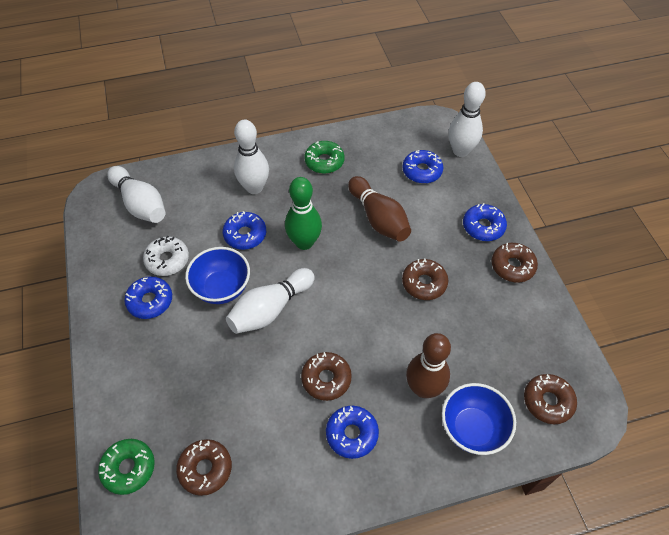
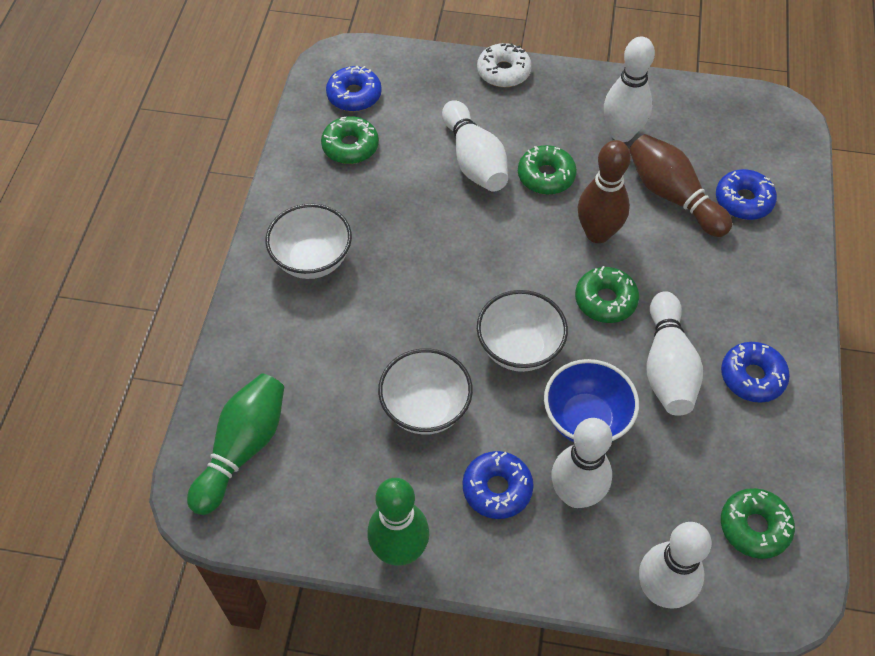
blue bowl: [185,247,250,304] [442,383,516,455] = 2 -> [544,359,639,442] = 1
blue donut: [124,276,172,319] [223,211,266,250] [326,406,379,459] [403,150,443,183] [463,203,507,241] = 5 -> [326,65,382,112] [463,451,534,519] [716,169,777,220] [721,342,790,403] = 4
brown donut: [176,439,232,496] [301,352,352,401] [402,259,448,300] [492,243,538,283] [524,374,577,424] = 5 -> none = 0
green bowling pin: [285,177,322,250] = 1 -> [187,373,284,515] [368,478,429,566] = 2
green donut: [98,439,155,495] [304,141,345,174] = 2 -> [321,116,379,164] [518,145,577,195] [575,266,639,323] [721,488,795,559] = 4
white bowl: none = 0 -> [265,204,352,279] [378,348,473,434] [477,290,568,372] = 3
white bowling pin: [107,166,165,223] [226,268,315,334] [234,120,269,194] [449,82,486,157] = 4 -> [442,100,508,192] [551,418,612,508] [604,36,655,142] [639,522,712,609] [646,291,703,416] = 5

